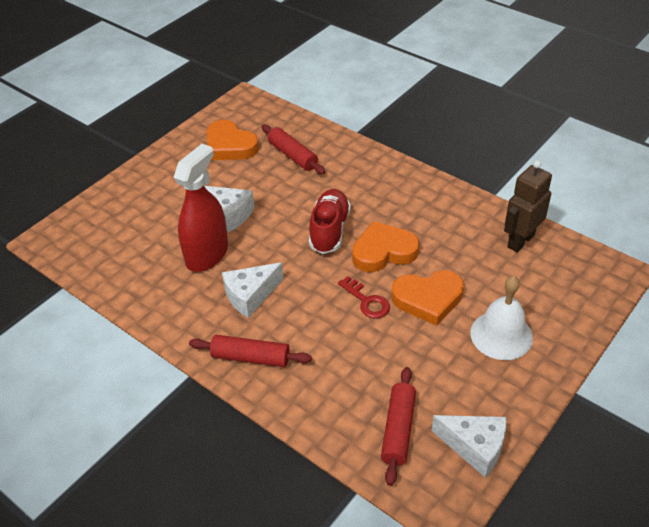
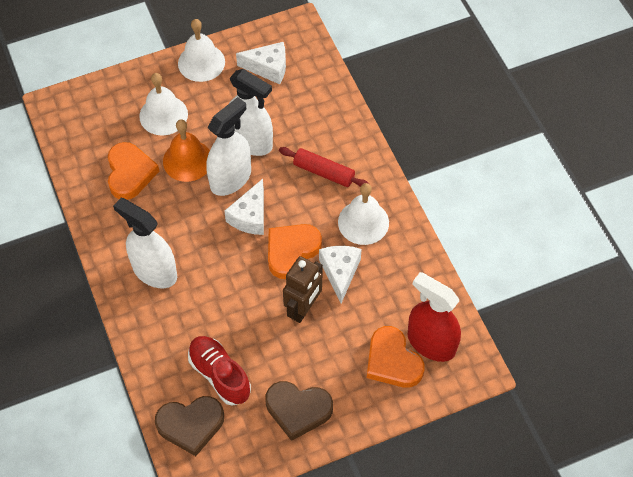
brown heart: none = 0 -> [155,396,224,456] [265,381,333,441] = 2
orange bell: none = 0 -> [163,119,210,182] = 1
red key: [338,276,390,319] = 1 -> none = 0
red rolling pin: [189,335,312,367] [262,125,326,174] [381,367,416,486] = 3 -> [279,147,369,187] = 1
white bell: [470,276,533,360] = 1 -> [139,73,188,135] [178,19,225,82] [338,183,389,245] = 3
white spray bottle: none = 0 -> [113,198,177,289] [206,97,251,196] [229,69,273,156] = 3

